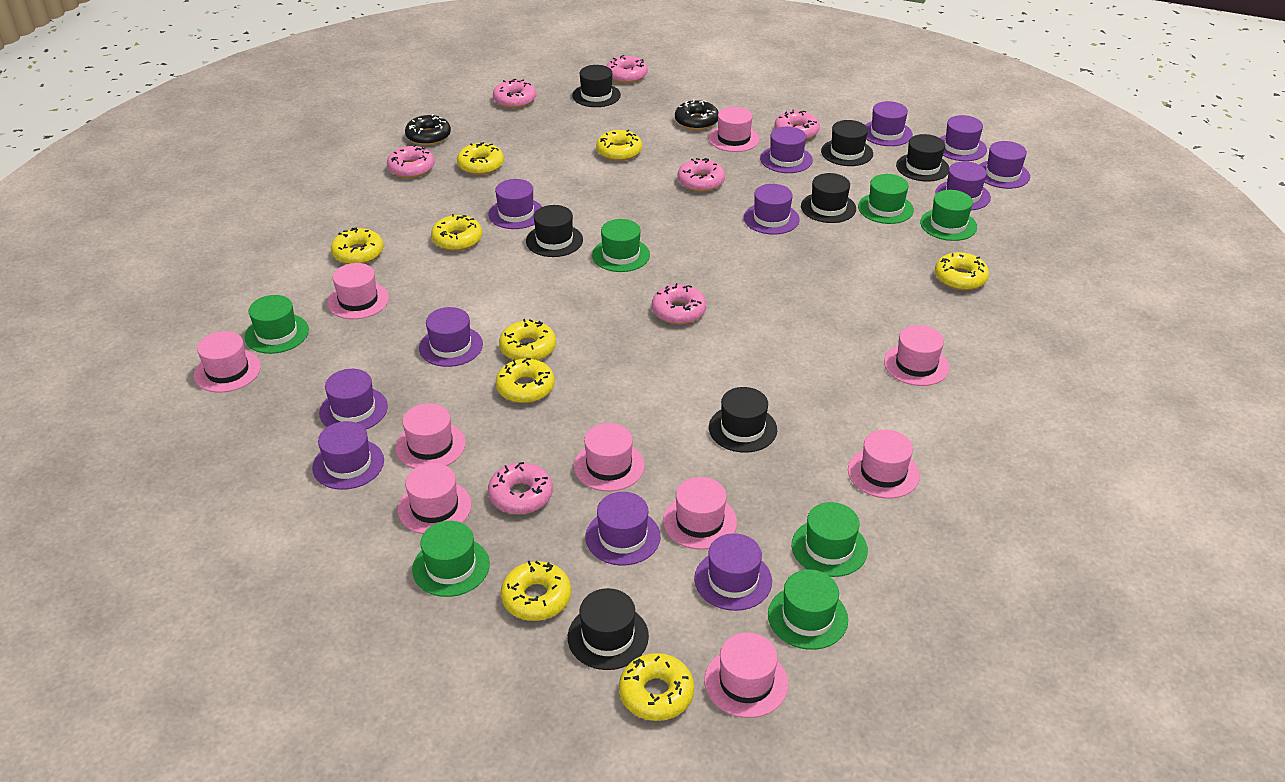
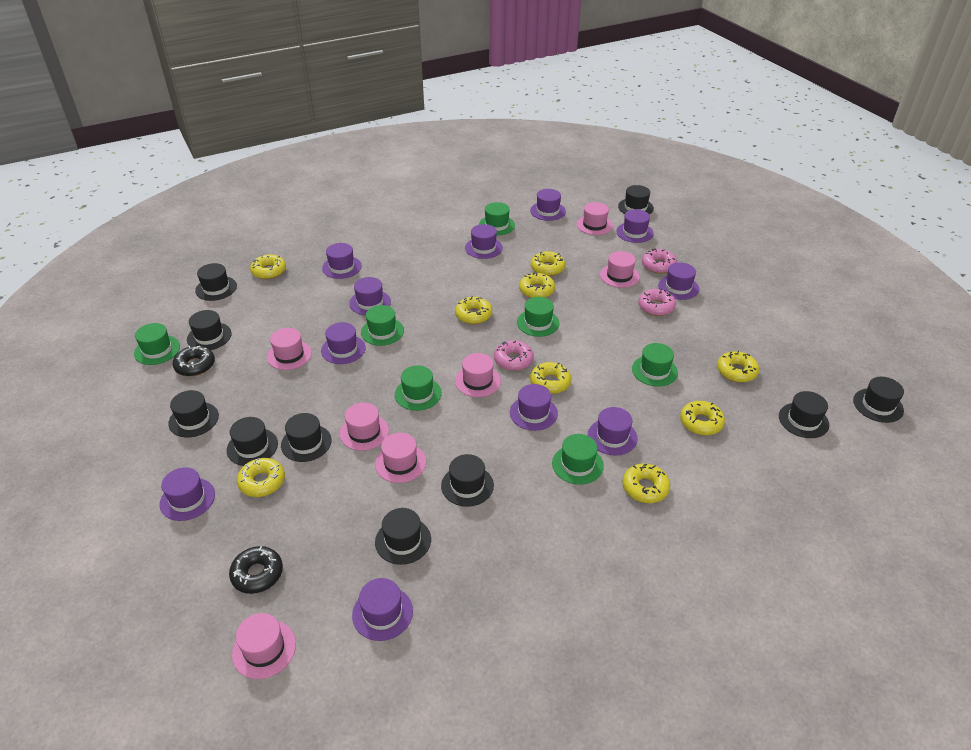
black hat: [526,205,583,257] [568,588,649,670] [572,65,621,107] [709,387,777,453] [801,173,856,223] [821,120,873,166] [896,134,949,182] = 7 -> [168,390,219,437] [187,310,232,350] [195,263,237,301] [227,417,278,466] [281,413,331,462] [375,508,431,565] [441,454,494,507] [618,185,654,214] [779,391,829,438] [853,377,904,423] = 10
pink donut: [387,145,435,178] [488,462,553,514] [493,79,536,108] [607,55,648,83] [652,283,706,324] [677,158,725,192] [774,110,820,140] = 7 -> [494,340,534,371] [638,288,676,316] [642,249,677,274] = 3
pink hat: [194,331,261,393] [327,263,389,319] [395,403,466,469] [398,463,472,534] [574,423,645,491] [663,477,737,550] [704,633,789,718] [708,107,760,152] [848,430,920,499] [884,325,950,386] = 10 -> [232,613,296,679] [267,328,312,370] [339,403,389,451] [375,432,426,483] [455,353,501,397] [576,202,613,235] [600,251,640,288] = 7
purple hat: [312,421,384,490] [319,369,388,429] [419,307,483,367] [488,179,542,229] [586,492,661,566] [694,533,772,611] [744,184,800,235] [760,127,813,173] [865,101,913,146] [935,161,991,211] [940,115,987,161] [979,141,1030,189] = 12 -> [160,467,215,521] [321,322,366,364] [322,243,361,279] [349,277,391,315] [352,578,413,641] [465,224,503,259] [510,384,558,431] [530,189,566,221] [588,407,638,456] [616,209,654,243] [658,262,699,300] = 11

